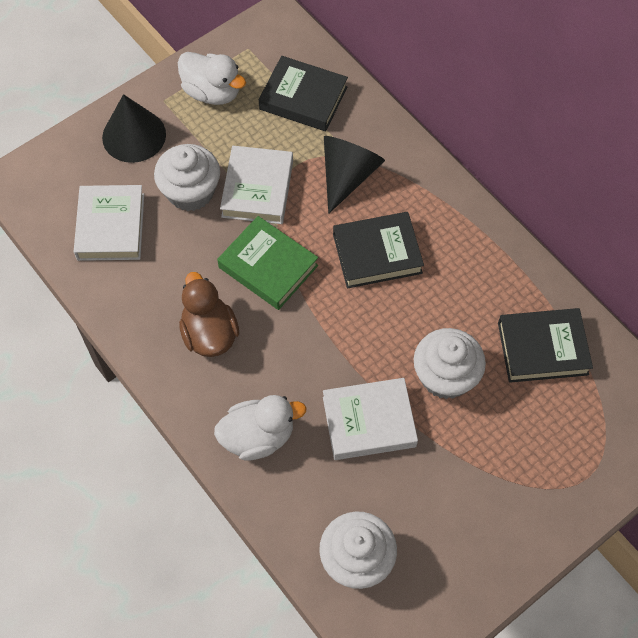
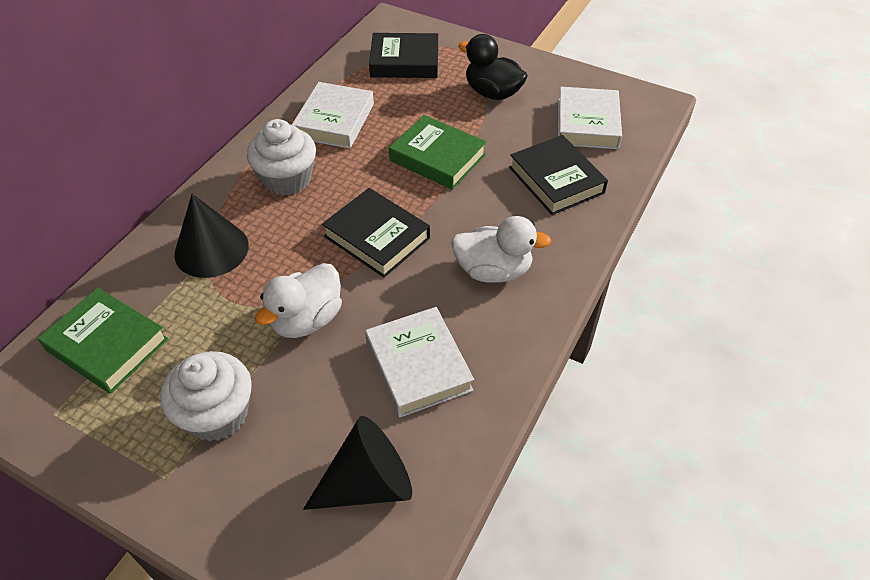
black duck: none = 0 -> [458,34,527,100] = 1
brown duck: [179,272,239,357] = 1 -> none = 0
green book: [217,216,318,310] = 1 -> [38,288,168,394] [389,115,486,190] = 2
white cupcake: [154,144,220,211] [319,511,397,589] [414,328,486,399] = 3 -> [160,351,252,441] [247,119,316,196] = 2

